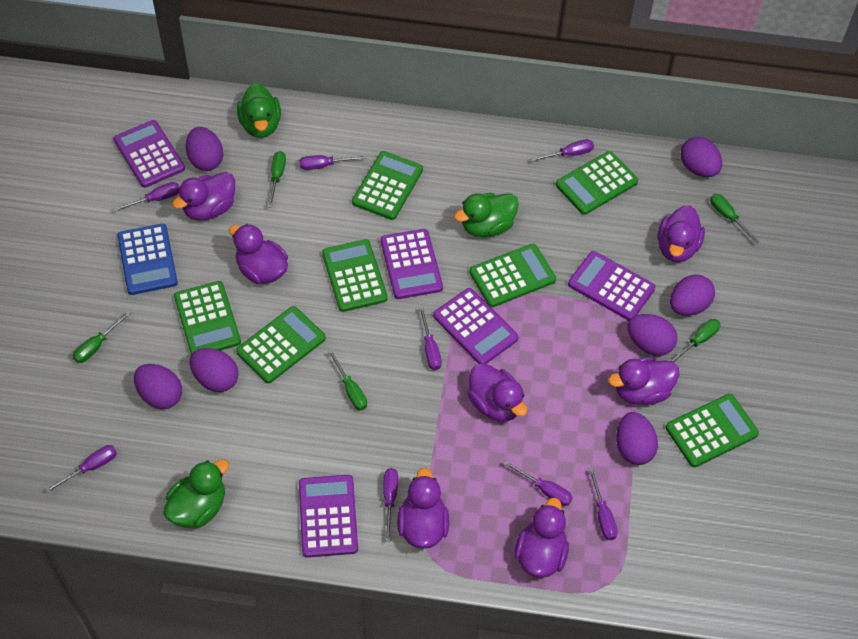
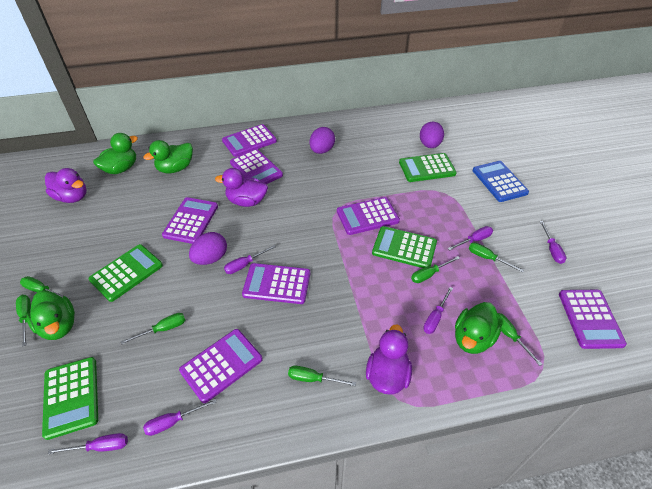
green calculator: [174,281,241,354] [236,306,326,384] [322,239,388,312] [352,151,423,220] [469,244,556,307] [556,151,638,215] [666,394,759,467] = 7 -> [42,357,98,440] [88,244,163,302] [372,226,437,268] [399,153,457,182] = 4
green duck: [163,459,229,528] [237,83,281,138] [454,193,519,237] = 3 -> [26,290,75,340] [93,133,138,174] [143,140,193,173] [455,302,502,354] = 4
green screwdriver: [73,311,131,363] [268,151,286,208] [328,350,367,411] [670,319,720,362] [710,194,759,244] = 5 -> [16,295,31,347] [20,276,70,299] [121,313,185,344] [288,366,356,386] [411,256,460,283] [469,242,524,273] [497,313,542,366] = 7
purple calculator: [113,120,185,188] [299,475,358,558] [381,229,443,299] [433,288,519,364] [568,251,655,321] = 5 -> [162,197,218,244] [179,329,262,403] [222,124,277,157] [230,149,283,184] [242,263,310,304] [337,197,400,235] [559,290,627,349] = 7
purple duck: [172,172,235,220] [229,224,288,284] [397,468,449,549] [468,363,527,422] [515,498,569,578] [608,357,679,405] [658,205,705,262] = 7 -> [45,168,87,203] [215,168,268,207] [366,325,412,395] = 3
purple egg: [134,364,182,409] [186,127,223,171] [189,348,239,392] [616,412,658,465] [628,314,677,356] [670,275,715,316] [680,136,722,177] = 7 -> [189,232,227,265] [309,127,335,154] [420,122,444,148] = 3
purple screwdriver: [45,445,117,493] [113,182,179,212] [299,155,367,170] [383,468,398,542] [419,307,442,370] [503,460,573,506] [530,139,594,162] [589,468,618,540] = 8 -> [48,433,128,454] [143,399,217,436] [224,245,276,274] [423,287,453,334] [448,226,493,251] [540,221,566,264] = 6

